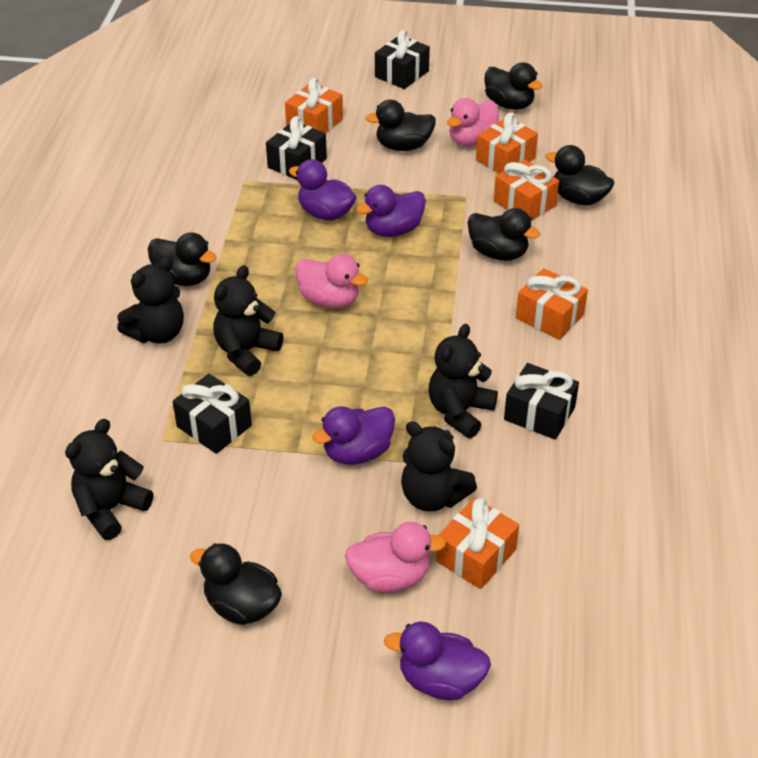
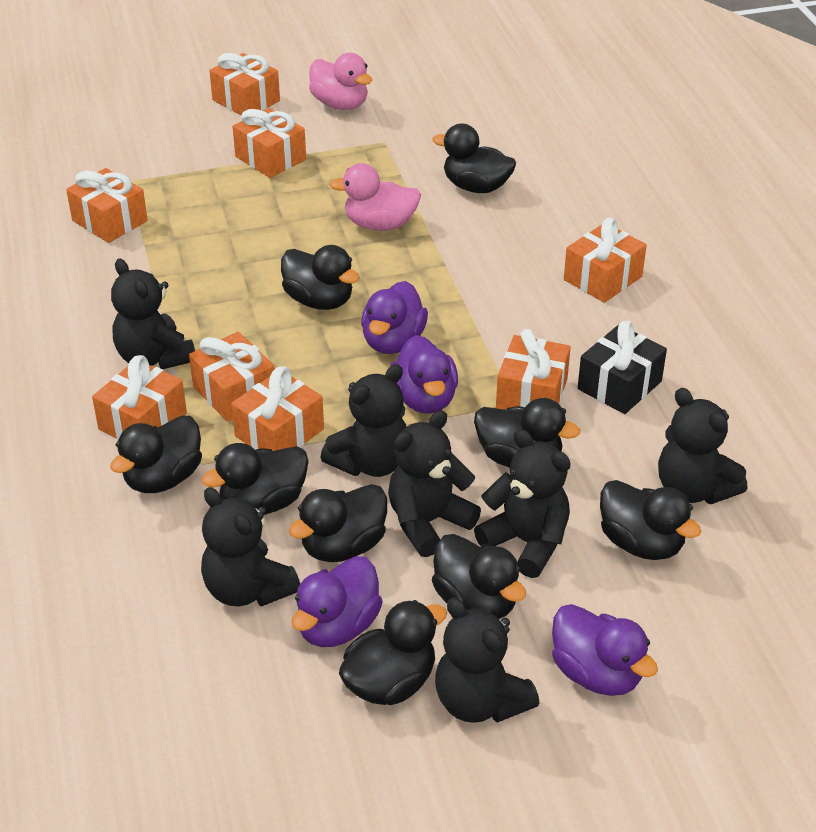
black duck: [148,232,217,286] [190,543,282,625] [365,100,436,151] [467,208,540,261] [484,62,542,110] [545,145,615,206] = 6 -> [110,415,202,493] [202,443,309,515] [281,245,360,310] [289,484,387,562] [339,600,447,705] [432,123,516,193] [432,534,526,619] [474,398,580,468] [600,480,701,560] = 9
black gift: [173,374,252,454] [266,116,327,180] [375,30,430,89] [504,363,579,440] = 4 -> [578,321,667,414] = 1
black teddy bear: [65,419,154,540] [117,257,184,344] [213,265,283,376] [401,421,477,511] [429,324,498,438] = 5 -> [111,258,195,369] [201,487,300,607] [320,364,407,477] [388,410,481,557] [435,597,539,723] [474,429,571,578] [658,388,747,504] = 7
orange gift: [285,77,343,133] [436,497,519,589] [476,113,538,173] [494,159,559,220] [516,268,588,340] = 5 -> [66,168,148,243] [92,355,187,440] [189,332,275,422] [209,53,280,116] [231,367,324,451] [232,108,306,178] [496,329,571,410] [564,218,647,303] = 8
pink duck: [295,254,368,308] [345,522,446,593] [447,98,499,146] = 3 -> [309,53,372,110] [329,163,421,231] = 2

